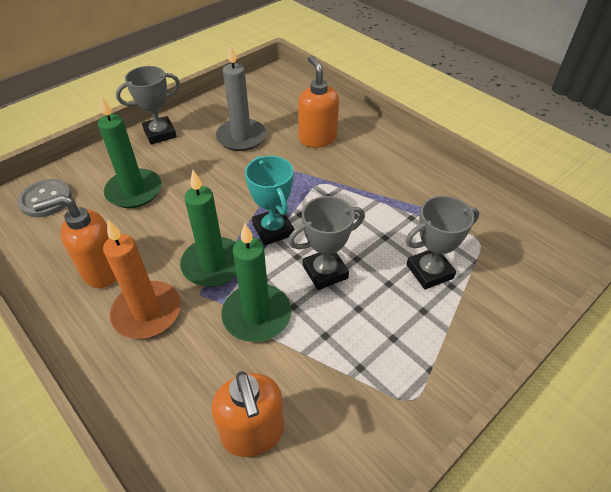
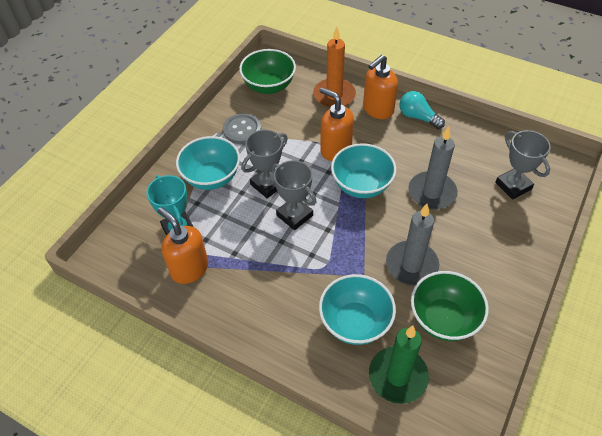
green bowl: none = 0 -> [239,49,296,94] [411,271,489,341] = 2
green candle: [98,96,161,208] [180,170,237,287] [221,223,291,342] = 3 -> [369,326,429,404] = 1
grey candle: [216,45,266,151] = 1 -> [386,204,439,286] [408,127,458,209] = 2
turquoise bowl: none = 0 -> [176,136,240,190] [319,274,396,345] [331,143,396,198] = 3
turquoise light bulb: none = 0 -> [399,91,445,129] = 1

